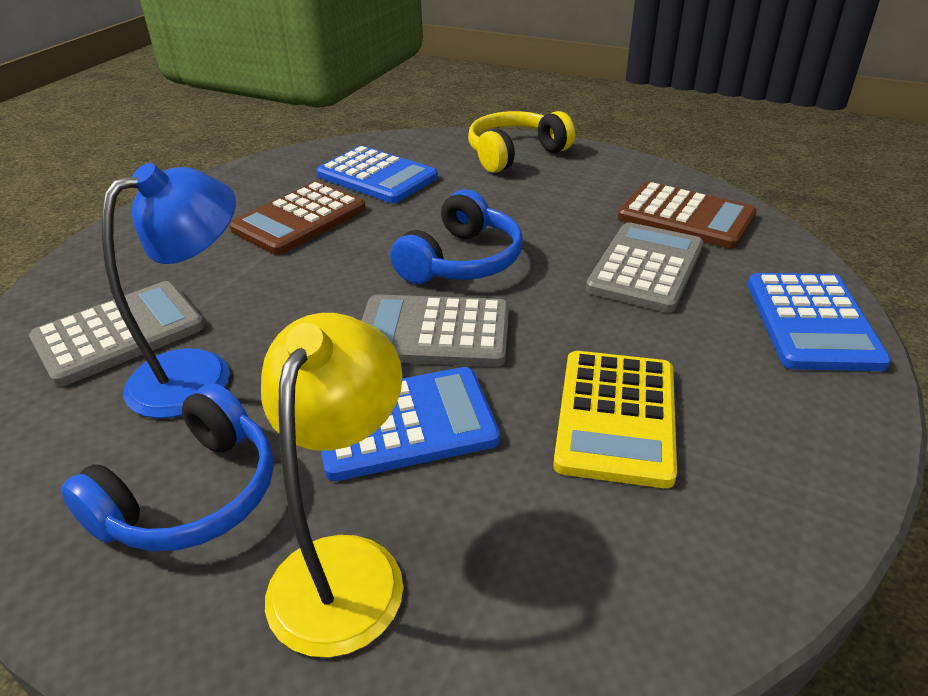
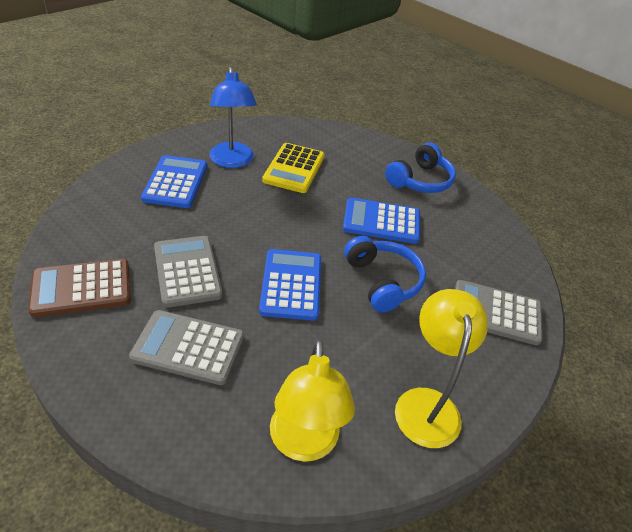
brown calculator: [230,181,366,255] [618,181,757,249] = 2 -> [28,259,131,317] = 1
yellow headphones: [468,111,575,173] = 1 -> none = 0
yellow lamp: [261,313,403,658] = 1 -> [270,339,355,462] [395,289,488,448] = 2

